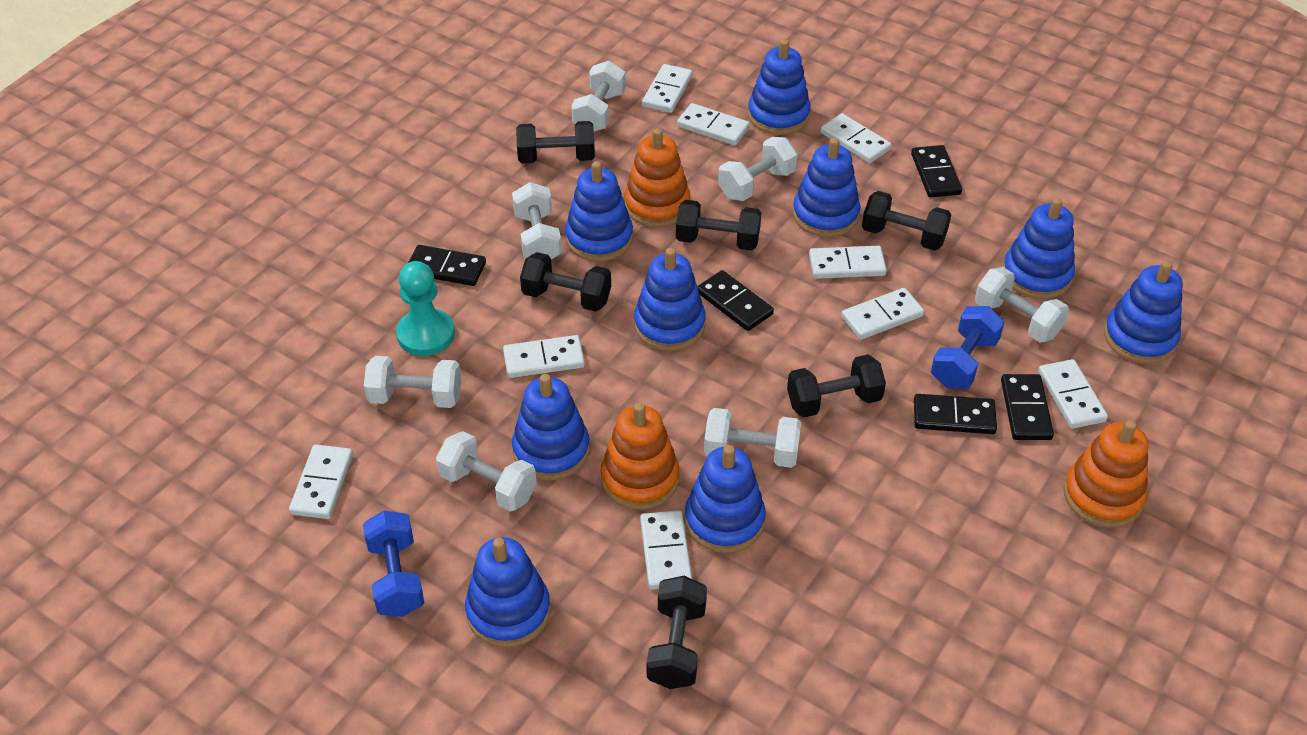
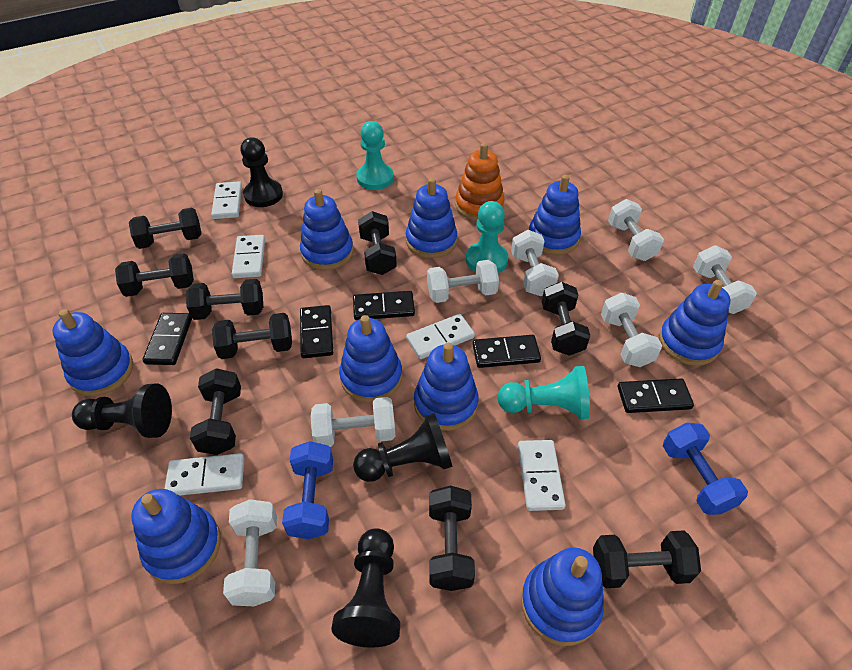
black dumbbell: [516,121,595,163] [520,252,611,312] [647,576,707,689] [676,200,761,251] [787,355,886,417] [862,191,951,250] = 6 -> [115,253,194,297] [129,208,201,249] [186,279,263,320] [190,368,241,455] [212,313,292,359] [358,211,397,275] [429,486,475,591] [542,282,590,356] [593,530,701,588] = 9
black pawn: none = 0 -> [72,383,172,438] [240,138,283,207] [331,528,400,648] [353,413,453,482] = 4
orange stacking toy: [601,403,679,510] [624,128,691,227] [1063,420,1148,528] = 3 -> [455,143,505,221] = 1
turquoise pawn: [396,261,455,356] = 1 -> [356,121,394,190] [466,201,508,273] [497,366,590,419] = 3
white domino: [289,445,353,519] [503,335,585,378] [640,510,692,590] [642,64,693,113] [677,103,750,145] [809,246,887,279] [820,113,892,163] [841,288,924,340] [1038,359,1108,429] = 9 -> [165,453,244,496] [211,181,242,219] [232,235,265,278] [406,314,475,359] [518,440,566,511] = 5

